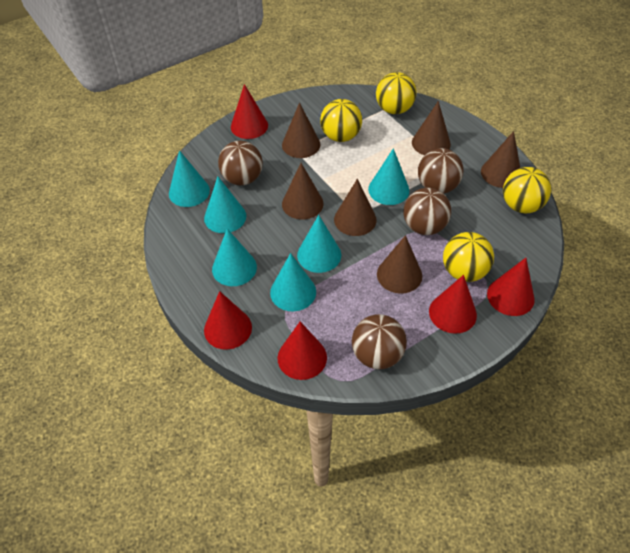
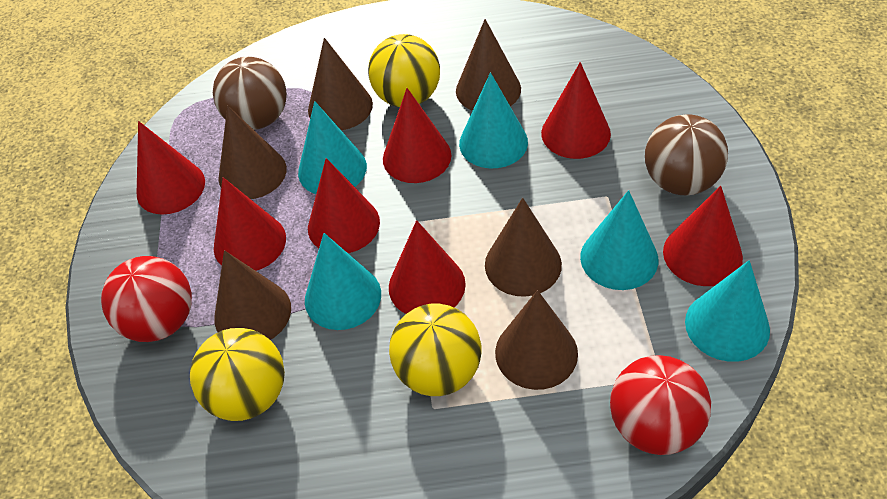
brown ball: [218,141,263,185] [352,314,407,369] [404,188,451,235] [418,148,464,193] = 4 -> [213,57,287,130] [645,114,728,195] = 2
red ball: none = 0 -> [101,256,192,342] [610,355,711,455] = 2
red cone: [204,291,252,350] [231,84,268,139] [278,322,327,380] [429,275,477,334] [487,258,535,316] = 5 -> [137,121,205,214] [214,177,286,271] [308,158,380,253] [383,88,452,183] [389,220,466,314] [541,62,611,159] [663,186,743,286] = 7
turquoise cone: [169,150,210,207] [204,176,246,233] [212,229,257,286] [270,253,316,311] [297,215,341,273] [368,148,410,205] = 6 -> [298,101,367,194] [305,233,381,330] [459,72,528,168] [580,190,658,290] [685,260,770,362] = 5
yellow ball: [320,99,362,142] [376,72,417,114] [443,232,494,282] [503,167,551,213] = 4 -> [190,328,285,421] [368,34,440,107] [389,303,481,396] = 3

